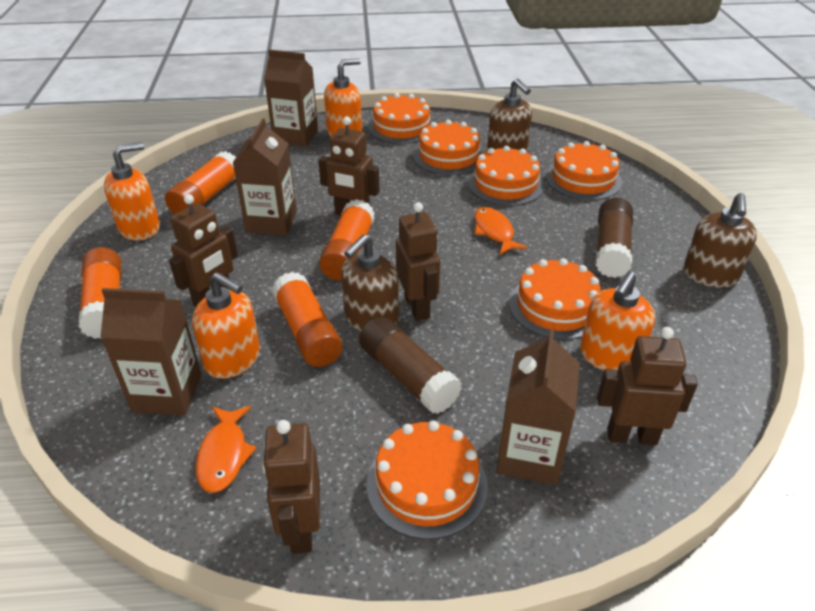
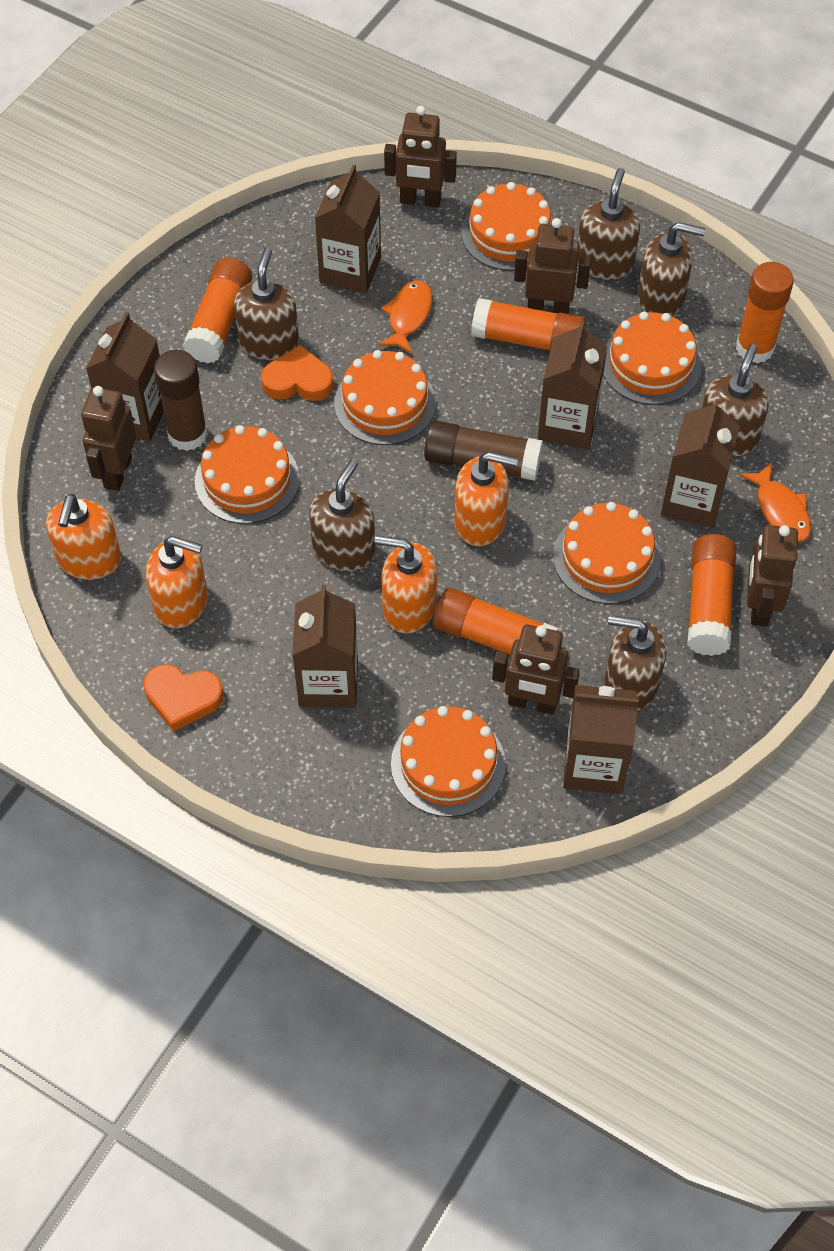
brown carton: [100,288,202,415] [233,118,297,236] [264,49,318,147] [496,330,580,485] = 4 -> [86,312,164,442] [292,585,358,708] [315,164,381,294] [538,321,607,449] [563,685,639,794] [661,399,740,528] = 6
brown soap dispenser: [341,234,399,331] [487,78,532,152] [683,193,757,288] = 3 -> [234,248,299,360] [309,459,375,571] [577,168,640,280] [604,615,667,711] [638,222,705,316] [702,344,769,456] = 6
orange glue stick: [78,247,122,339] [165,151,236,214] [272,272,342,367] [319,199,375,281] = 4 -> [183,258,252,363] [433,588,559,654] [471,298,585,350] [687,534,736,656] [736,262,794,363] = 5
orange heart: none = 0 -> [143,664,224,732] [261,345,334,401] = 2

